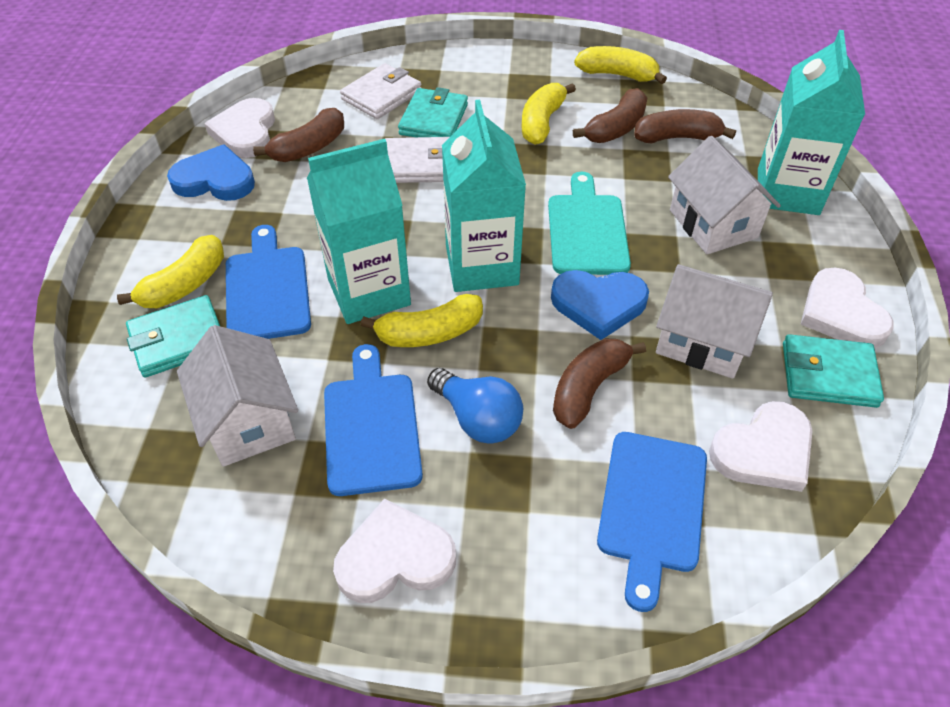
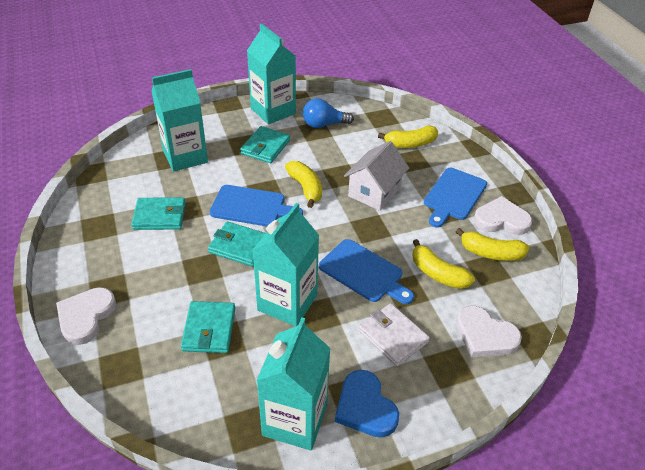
blue heart: [167,144,255,201] [551,270,649,340] = 2 -> [335,370,399,438] = 1
brown banana: [253,108,344,162] [553,339,646,429] [573,88,647,143] [634,109,736,143] = 4 -> none = 0
turquoise carton: [307,139,411,324] [442,100,526,292] [758,30,865,215] = 3 -> [152,69,208,172] [247,23,296,124] [252,203,319,327] [256,317,331,451] = 4
turquoise cutting board: [548,172,631,275] = 1 -> none = 0
turquoise wallet: [126,295,220,378] [398,87,468,137] [783,334,884,408] = 3 -> [131,197,186,230] [181,301,235,353] [208,221,265,267] [240,126,290,163] = 4
white heart: [204,98,275,158] [333,499,456,603] [709,401,813,492] [801,268,894,348] = 4 -> [56,287,116,345] [456,306,522,358] [474,196,532,235] = 3
white house: [177,325,298,467] [656,264,773,379] [668,136,781,254] = 3 -> [344,141,409,211] = 1
white wallet: [340,63,421,119] [385,137,450,183] = 2 -> [358,303,430,366] = 1

